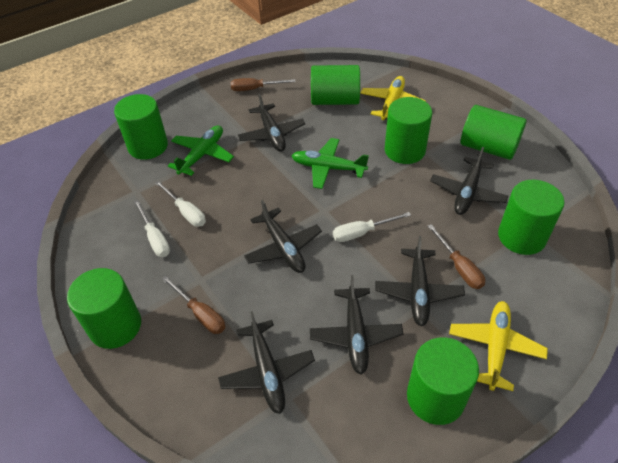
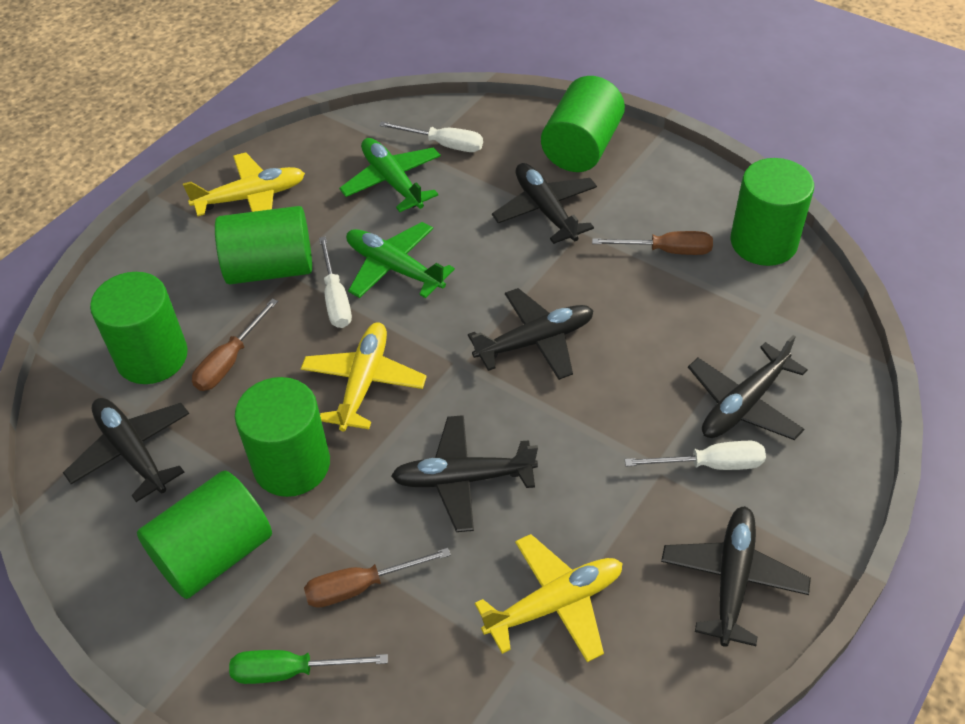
green cylinder: [67,268,141,349] [114,94,168,160] [311,65,360,105] [385,97,432,164] [407,337,479,425] [461,105,527,160] [498,180,564,255] = 7 -> [90,272,188,384] [137,470,272,599] [215,206,312,284] [235,377,330,497] [541,76,625,172] [730,158,814,266] = 6
green screwdriver: none = 0 -> [229,650,388,684] = 1
yellow plane: [360,76,426,120] [449,301,548,391] = 2 -> [183,152,305,216] [301,322,427,431] [475,534,623,662] = 3

